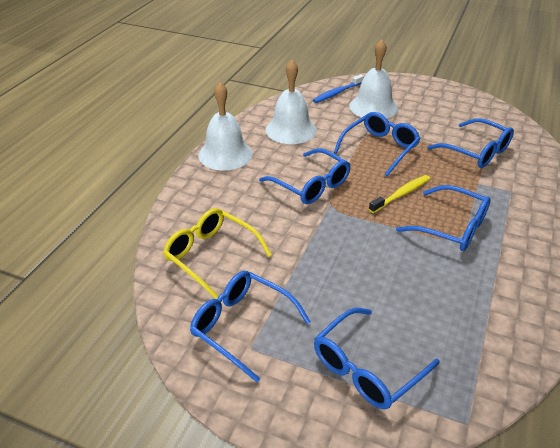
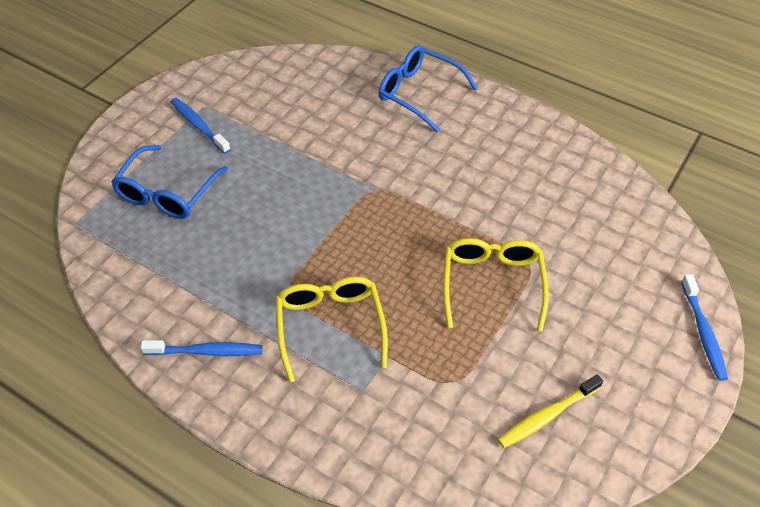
blue glasses: [190,271,311,382] [259,148,351,204] [314,308,440,410] [333,112,421,176] [396,185,491,251] [428,118,514,168] = 6 -> [111,145,228,219] [379,45,478,132] = 2
blue toothbrush: [313,74,364,103] = 1 -> [141,340,262,356] [171,98,231,154] [681,274,728,381] = 3
white bell: [198,82,253,171] [266,60,316,144] [349,39,398,119] = 3 -> none = 0
yellow glasses: [163,208,272,299] = 1 -> [276,276,388,383] [443,238,549,332] = 2

